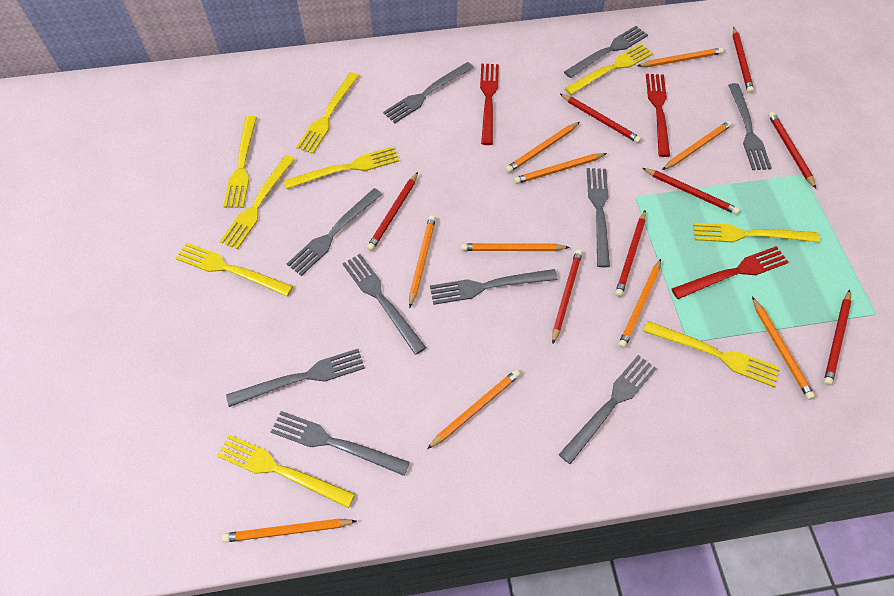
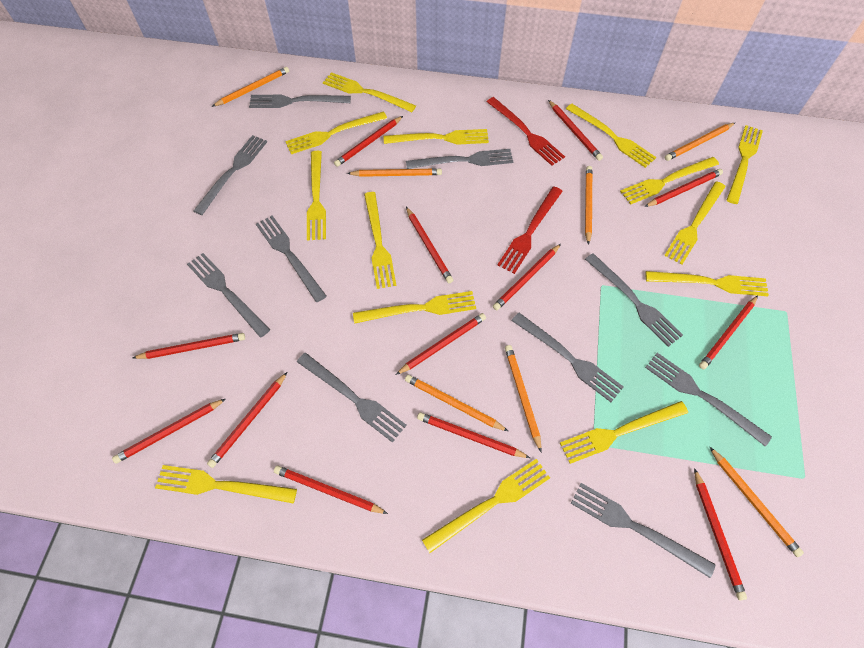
orange pencil: [222,519,356,543] [409,215,436,308] [427,369,520,449] [461,243,570,251] [506,122,580,173] [514,153,607,184] [618,259,661,348] [637,48,724,67] [662,121,732,170] [752,297,815,400] = 10 -> [212,67,289,107] [347,168,442,177] [405,375,508,431] [505,345,542,452] [585,166,593,245] [665,123,735,161] [710,447,804,557] = 7
red fork: [480,64,499,145] [646,74,670,157] [672,246,789,299] = 3 -> [487,97,565,166] [497,186,563,274] = 2
red pencil: [367,172,418,251] [552,249,583,344] [560,94,641,143] [615,211,646,297] [642,168,740,215] [733,27,754,93] [768,112,816,189] [824,290,851,386] = 8 -> [112,399,225,464] [133,333,245,359] [207,372,287,468] [274,466,388,514] [334,116,403,167] [396,313,486,375] [406,207,453,283] [417,412,530,458] [493,244,561,310] [548,100,603,161] [644,169,723,207] [694,468,747,600] [699,295,758,369] = 13
yellow fork: [175,243,293,296] [217,435,355,508] [220,155,295,249] [223,116,257,208] [284,147,399,189] [296,72,359,154] [565,43,653,95] [644,321,780,387] [693,223,820,243] = 9 -> [155,465,297,504] [285,111,387,154] [307,151,326,241] [323,72,416,112] [353,291,476,324] [364,192,396,289] [384,129,489,145] [422,459,550,553] [560,401,688,464] [566,104,656,168] [620,157,719,205] [646,271,769,296] [664,181,726,265] [727,125,763,204] = 14

